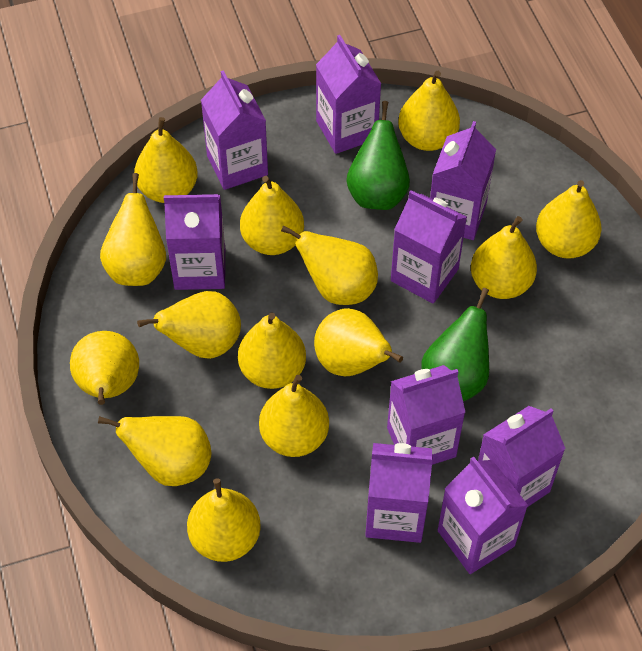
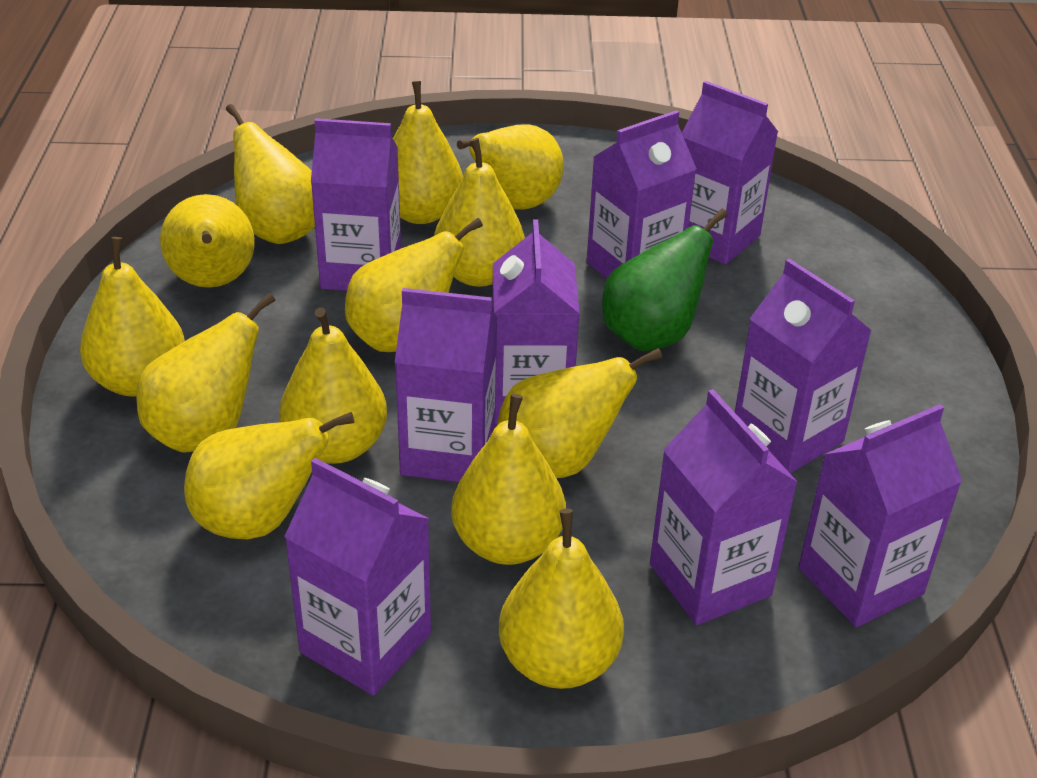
green pear: [346,101,410,210] [421,288,489,401] = 2 -> [602,209,728,351] = 1
yellow pear: [70,331,139,405] [98,416,211,486] [100,173,166,286] [134,117,198,203] [137,291,241,359] [187,478,261,562] [238,313,306,389] [240,176,304,255] [259,375,329,457] [281,225,378,305] [314,308,403,376] [398,71,460,151] [471,216,537,299] [536,180,602,259] = 14 -> [80,237,185,397] [136,293,275,453] [160,194,255,288] [184,412,354,539] [226,104,315,244] [279,307,387,464] [345,218,483,352] [393,81,463,224] [434,138,525,287] [451,394,566,565] [457,125,563,210] [497,348,663,478] [499,509,624,689] = 13

